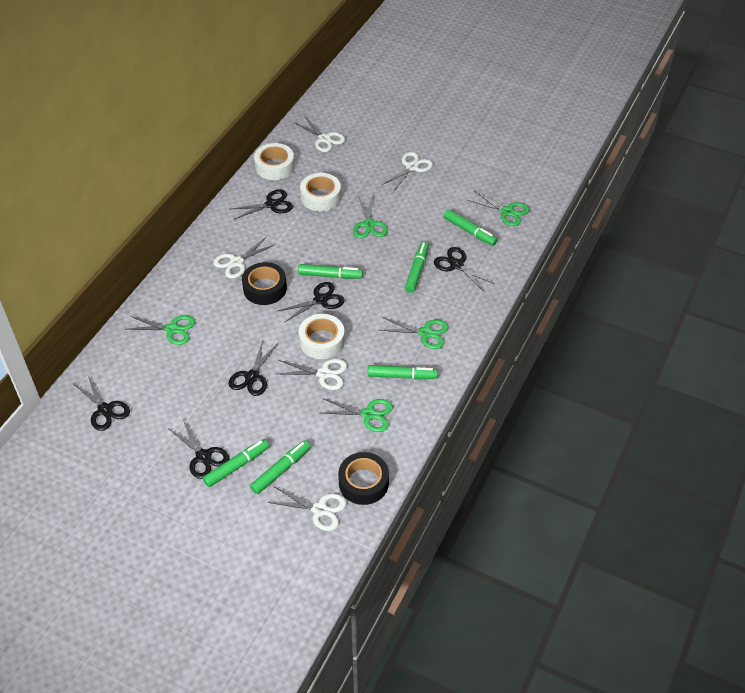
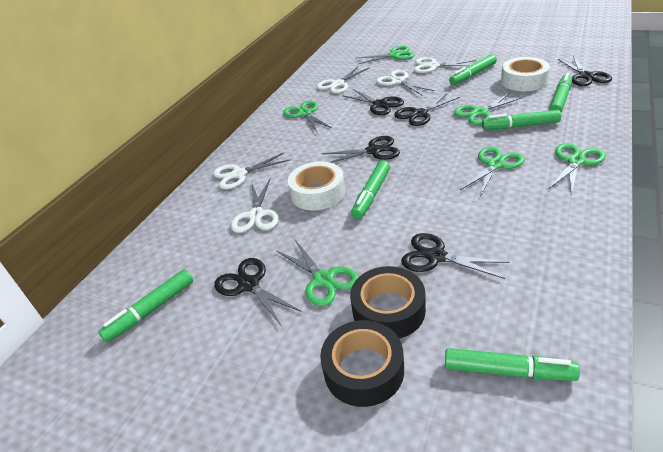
green scissors: [128,315,195,345] [321,399,393,432] [353,194,388,238] [379,317,449,349] [468,191,530,226] = 5 -> [277,240,359,306] [283,101,333,132] [355,46,414,64] [453,93,523,125] [460,147,525,196] [549,143,606,195] = 6
white tape: [254,143,295,180] [299,314,345,359] [300,173,341,211] = 3 -> [288,161,345,210] [501,57,550,91] = 2

